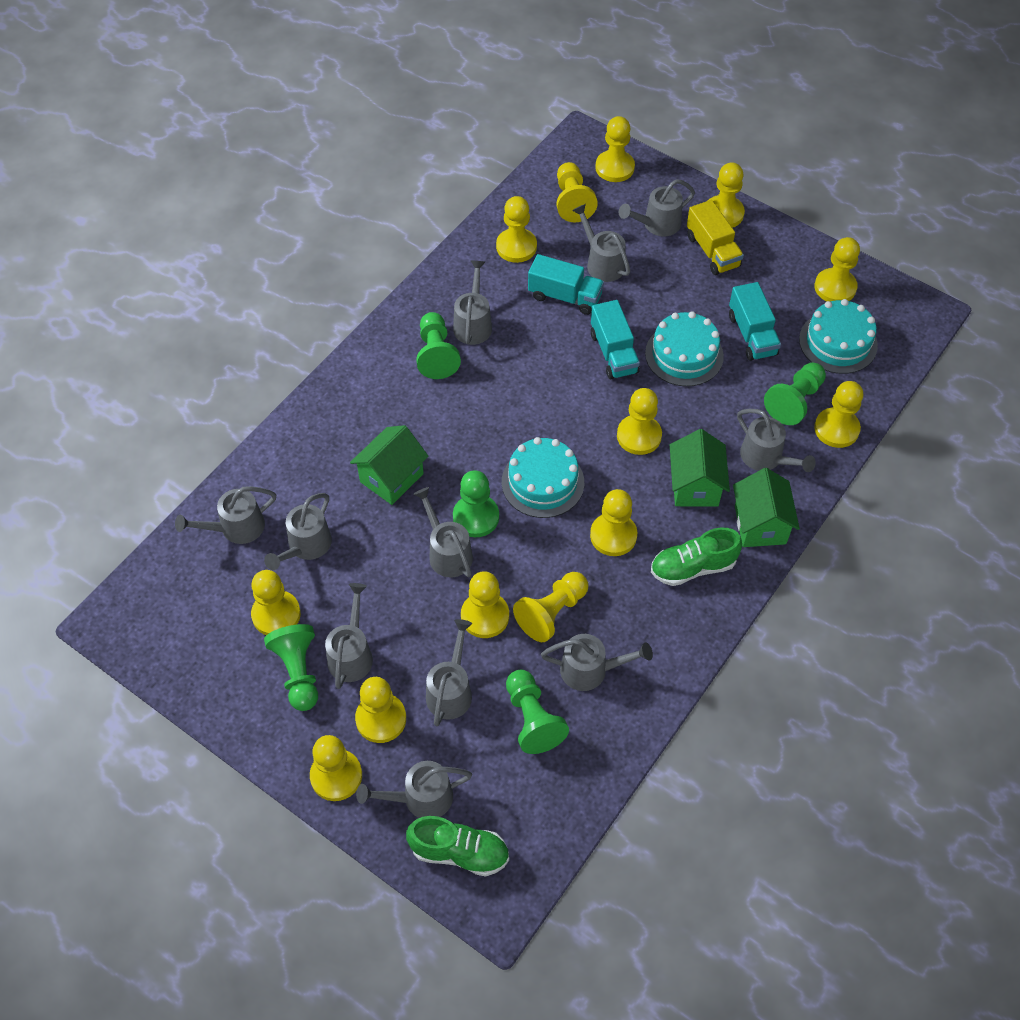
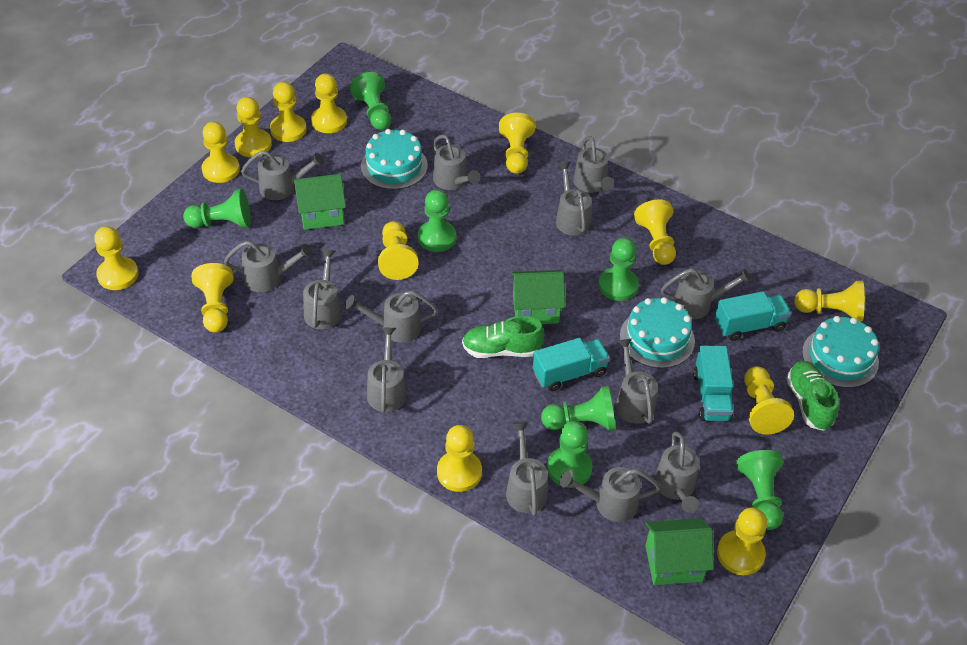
green pawn: [264,624,318,711] [416,312,461,379] [453,470,499,537] [506,669,569,754] [764,362,826,425] = 5 -> [183,189,251,228] [350,72,391,130] [418,189,456,252] [541,386,616,431] [547,421,593,488] [598,238,639,301] [736,450,783,530] = 7
grey watering can: [175,486,276,544] [264,493,332,570] [325,583,373,689] [356,761,472,818] [414,487,473,577] [426,619,472,726] [453,260,492,345] [541,634,653,691] [572,204,630,282] [619,179,695,236] [737,409,816,472] = 11 -> [224,241,313,292] [241,150,324,200] [303,249,342,329] [345,290,438,343] [367,327,407,413] [433,134,480,190] [506,422,548,516] [556,162,592,236] [560,467,661,522] [573,136,614,193] [616,339,658,424] [654,432,699,513] [661,268,751,319] = 13
yellow truck: [687,200,744,275] = 1 -> none = 0

